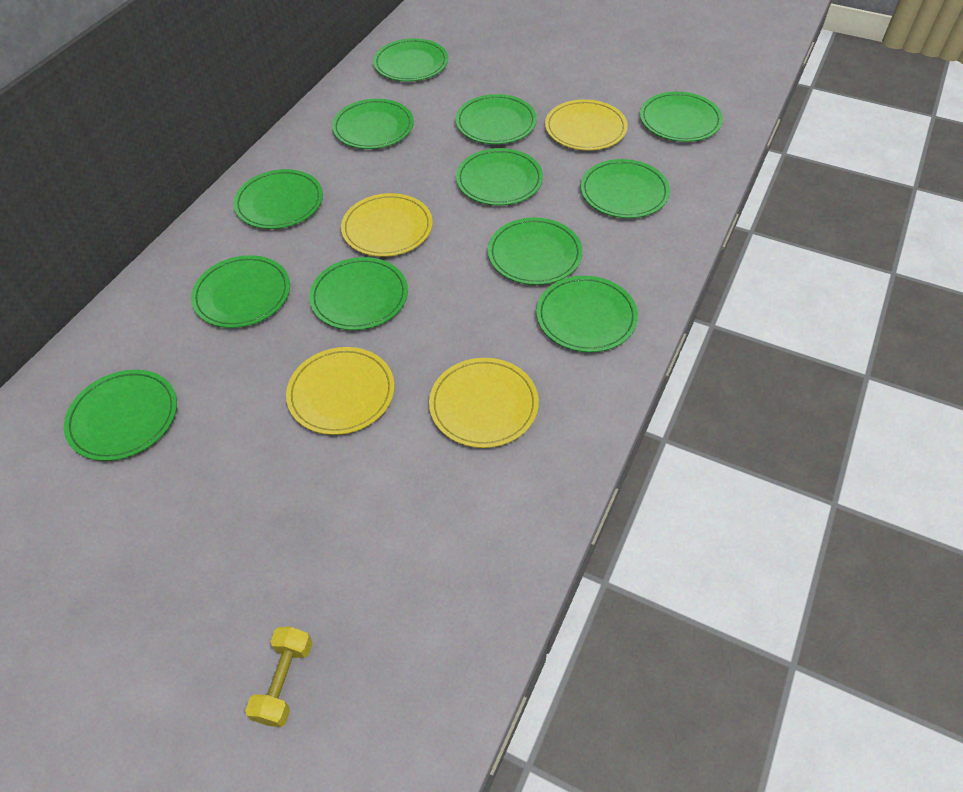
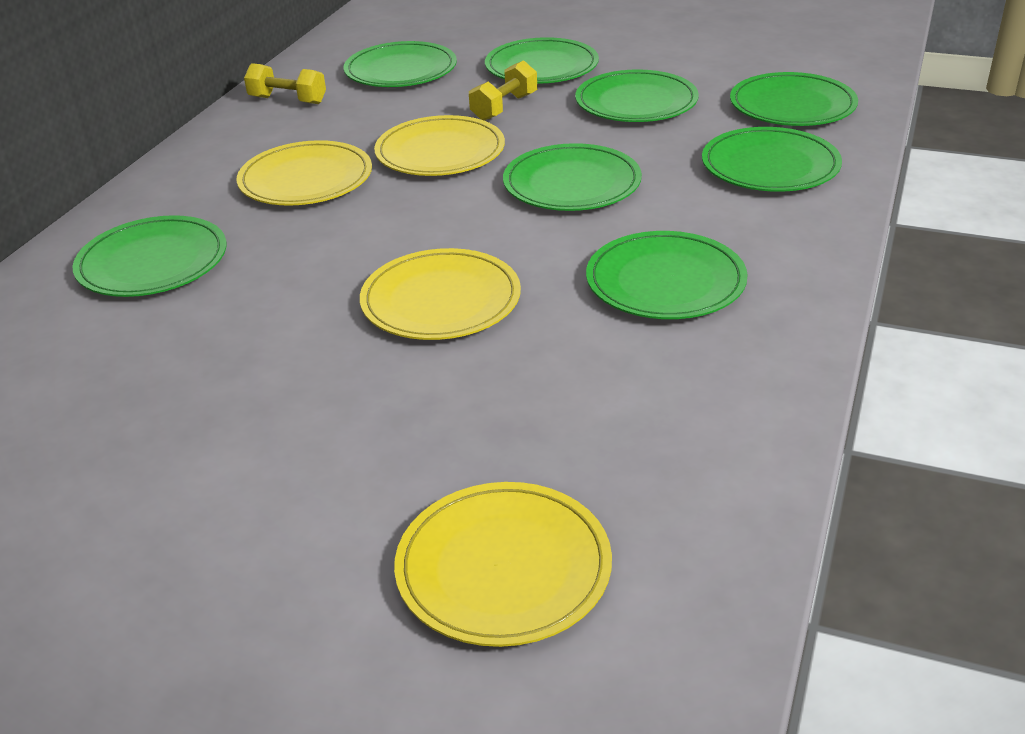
green plate: [64,370,177,461] [191,255,290,328] [233,169,323,229] [309,257,408,330] [332,99,414,149] [373,38,448,81] [455,94,537,144] [456,148,543,205] [488,217,583,285] [536,276,638,352] [581,159,670,218] [640,92,723,142] = 12 -> [72,215,227,297] [343,41,457,87] [485,37,599,84] [503,143,642,211] [575,69,699,122] [586,231,748,319] [702,127,842,192] [730,72,858,126] = 8
yellow dumbbell: [245,627,313,727] = 1 -> [244,63,326,104] [469,60,537,121] = 2

